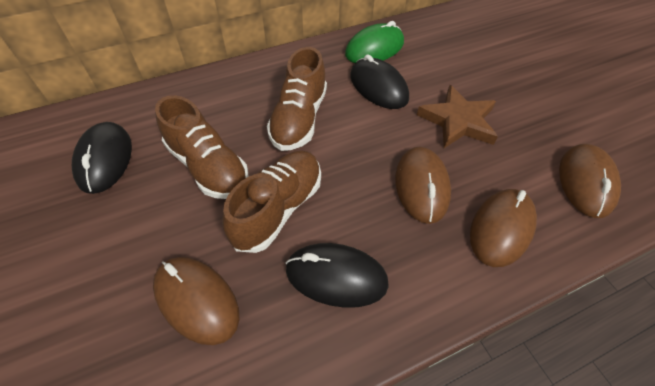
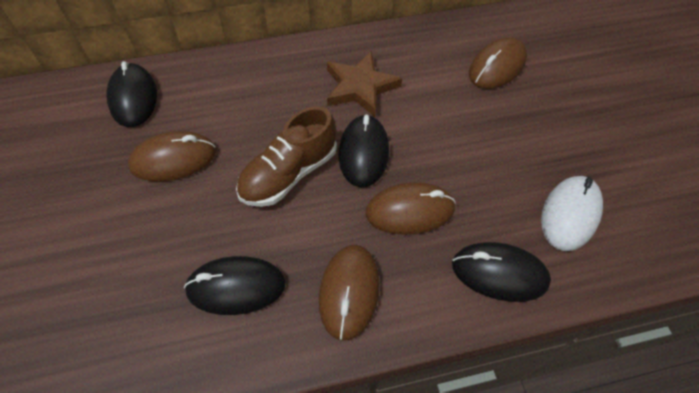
black mouse: [72,122,132,194] [286,243,389,308] [350,55,409,109] = 3 -> [107,61,157,127] [184,256,286,315] [339,114,389,187] [452,242,551,302] = 4
brown shoe: [155,95,249,199] [222,151,321,253] [267,47,327,151] = 3 -> [236,106,337,207] = 1
green mouse: [345,21,404,63] = 1 -> none = 0
white mouse: none = 0 -> [541,176,603,251] = 1

